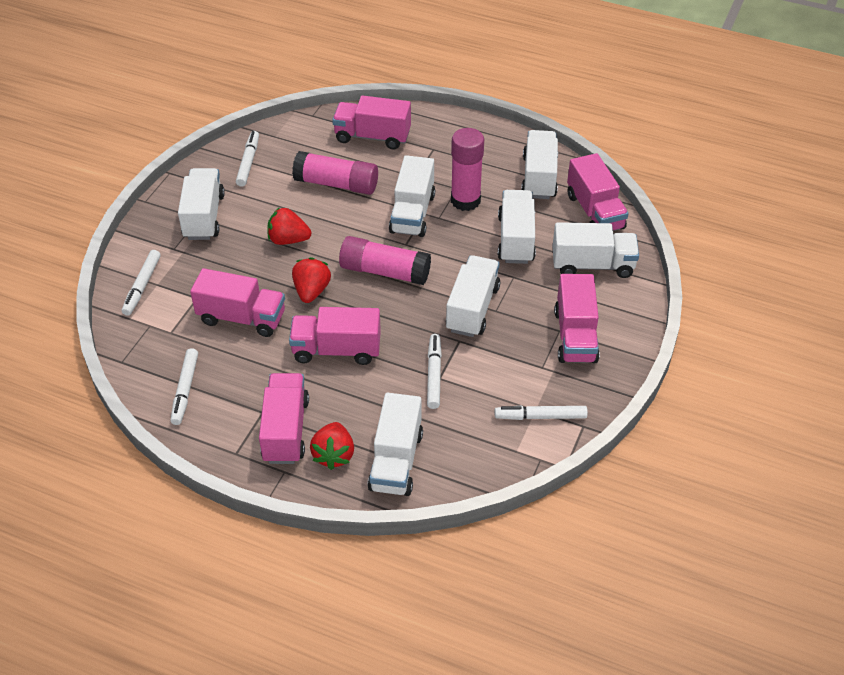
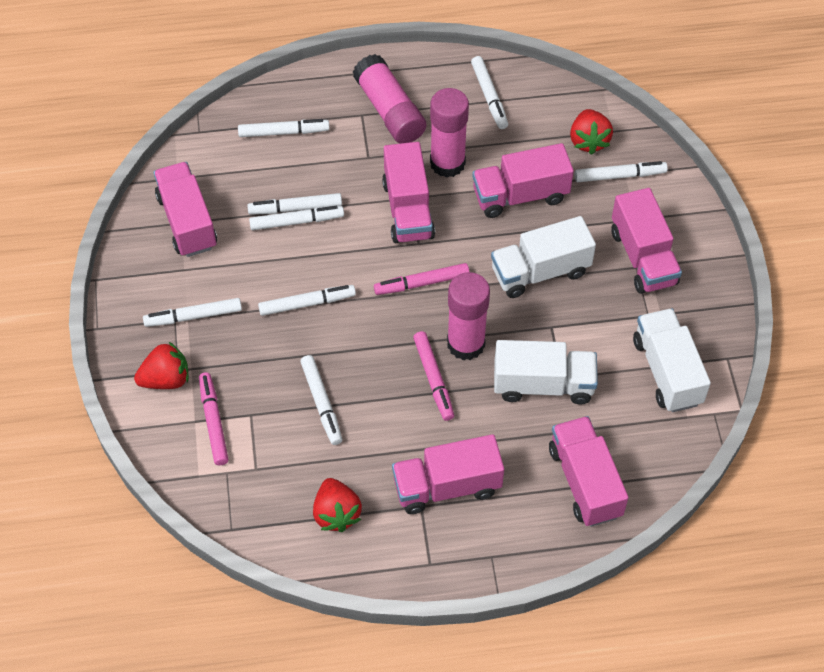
pink marker: none = 0 -> [199,372,229,465] [374,263,470,295] [413,331,454,421] = 3
white marker: [122,250,161,316] [170,348,198,425] [236,131,259,187] [427,334,442,409] [494,405,588,420] = 5 -> [143,298,242,327] [238,119,330,137] [247,193,342,215] [249,206,344,230] [258,285,356,316] [300,355,342,445] [471,56,508,129] [575,161,668,182] = 8
white truck: [178,168,225,240] [368,392,423,496] [389,155,435,237] [446,255,500,337] [498,190,536,264] [521,130,558,199] [552,222,639,278] = 7 -> [491,216,596,298] [494,340,598,404] [633,308,711,412] = 3

